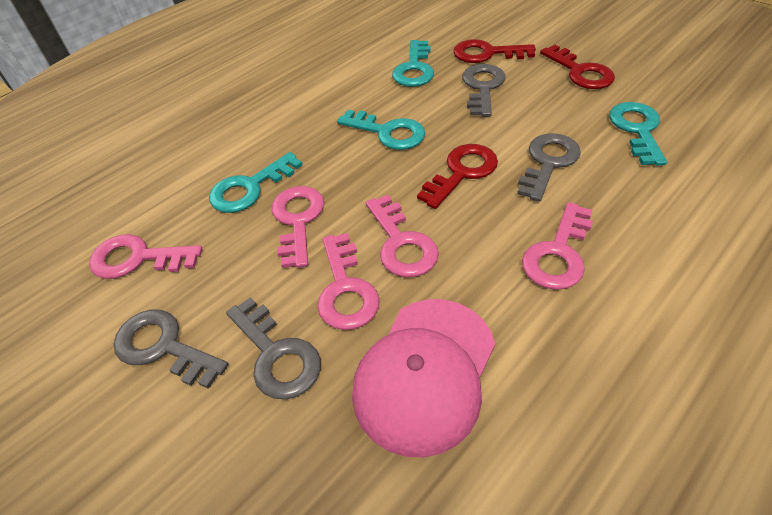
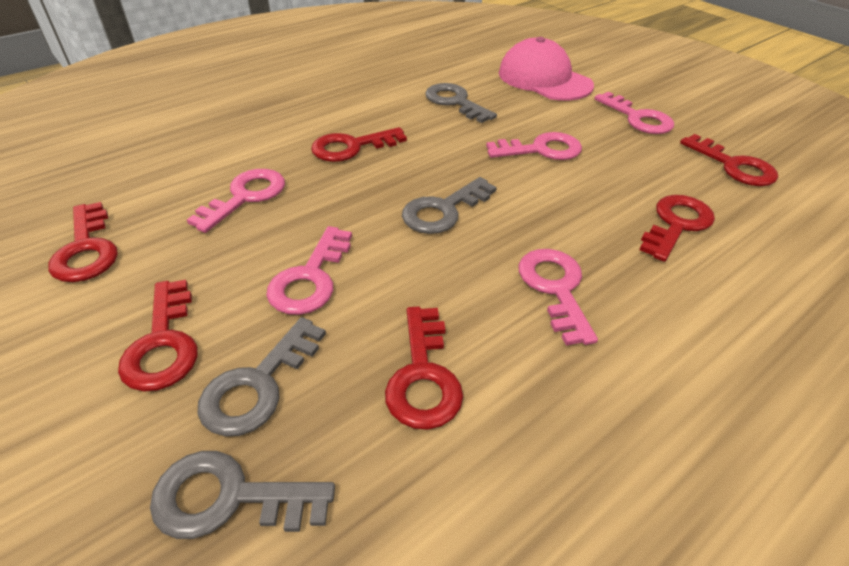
red key: [417,144,498,209] [453,39,536,63] [540,45,615,89] = 3 -> [48,202,118,282] [118,280,198,392] [311,127,407,162] [385,307,463,430] [639,195,715,262] [680,134,778,186] = 6
turquoise key: [209,152,302,213] [337,110,426,150] [392,40,434,87] [609,102,667,166] = 4 -> none = 0

